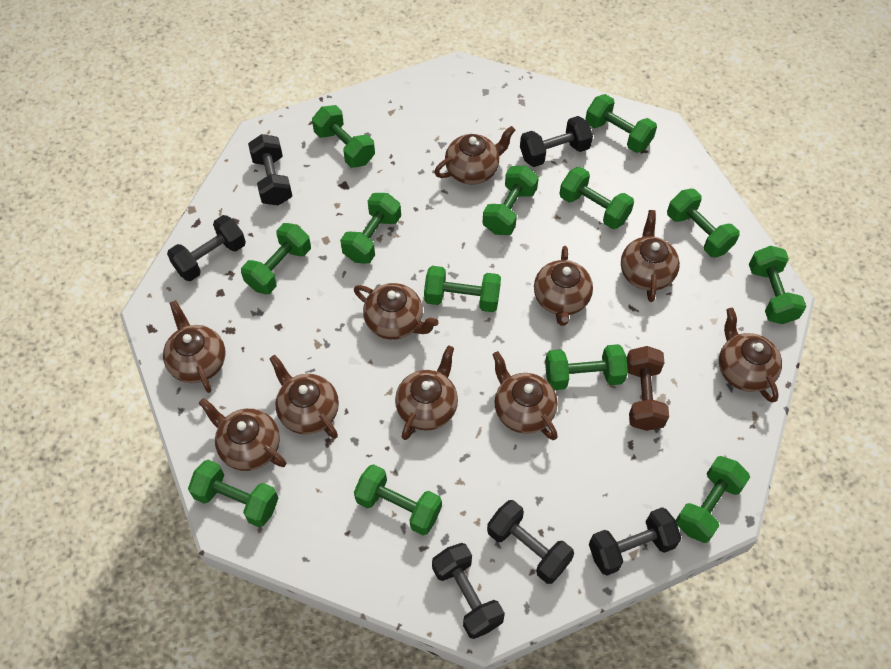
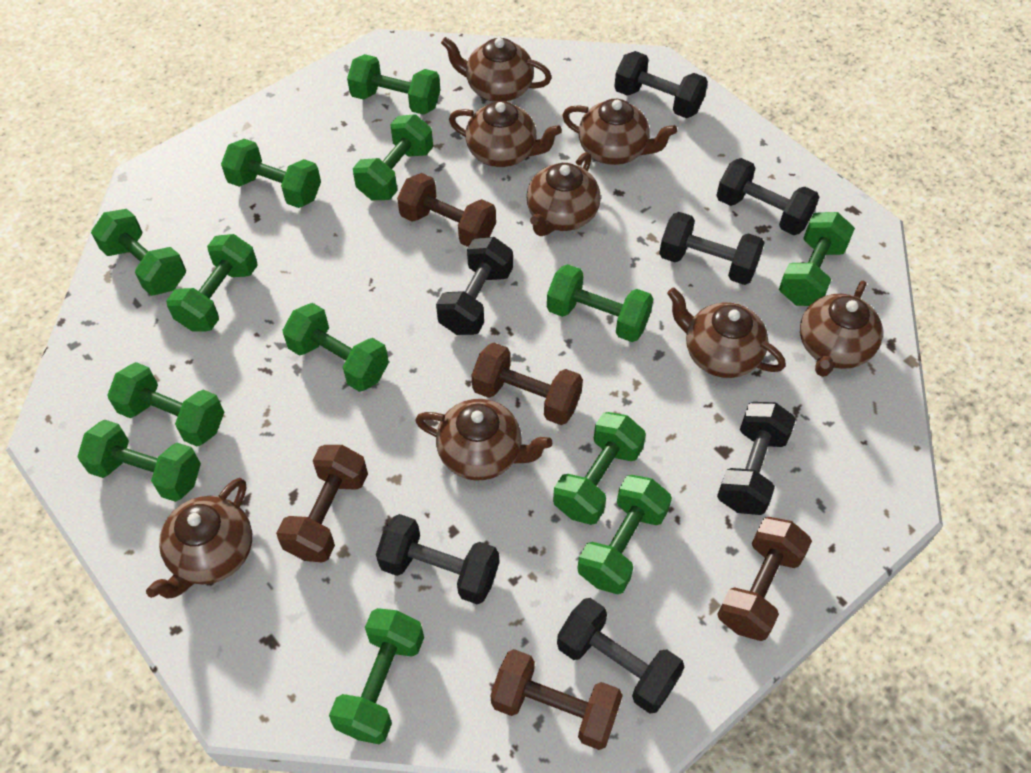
black dumbbell: [167,215,246,281] [248,134,292,205] [432,543,505,639] [487,500,574,584] [520,116,593,167] [589,507,682,575] = 6 -> [376,514,499,604] [436,237,513,335] [557,598,684,714] [614,51,708,118] [659,212,765,285] [716,158,819,235] [717,402,796,515] = 7
brown dumbbell: [627,346,669,431] = 1 -> [276,445,368,562] [397,173,496,247] [471,343,583,425] [490,649,623,750] [717,517,812,641] = 5
brown teapot: [163,300,225,393] [199,398,286,471] [269,355,339,439] [354,283,439,340] [395,345,458,440] [434,126,515,185] [492,351,558,440] [534,246,593,326] [621,210,680,302] [719,308,782,403] = 10 -> [146,478,252,598] [415,399,553,480] [441,37,552,102] [449,101,562,167] [526,152,601,236] [562,99,677,165] [667,288,786,378] [800,280,883,377] = 8

